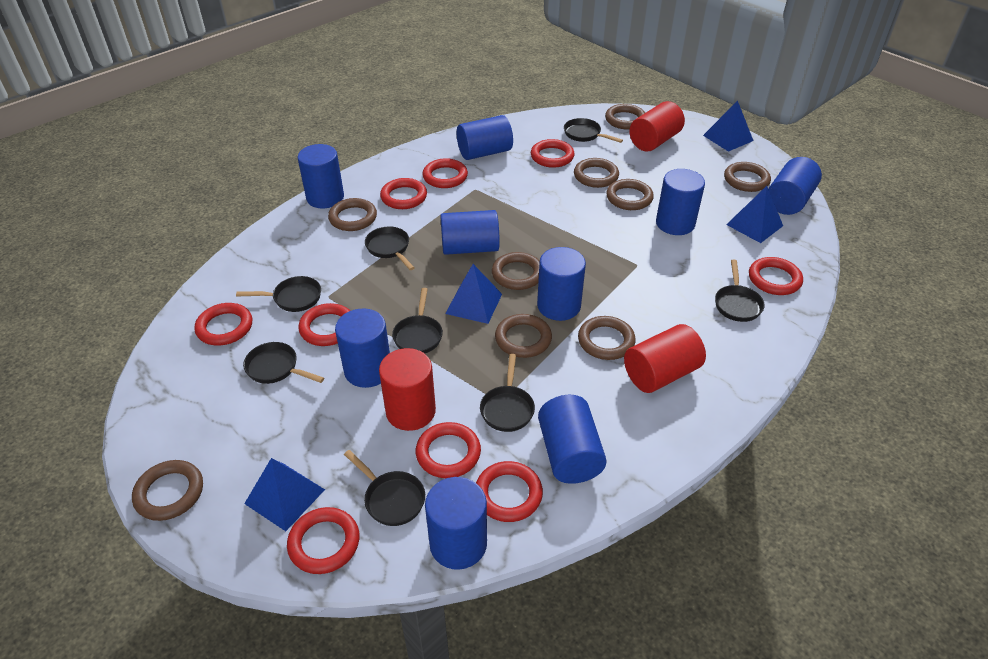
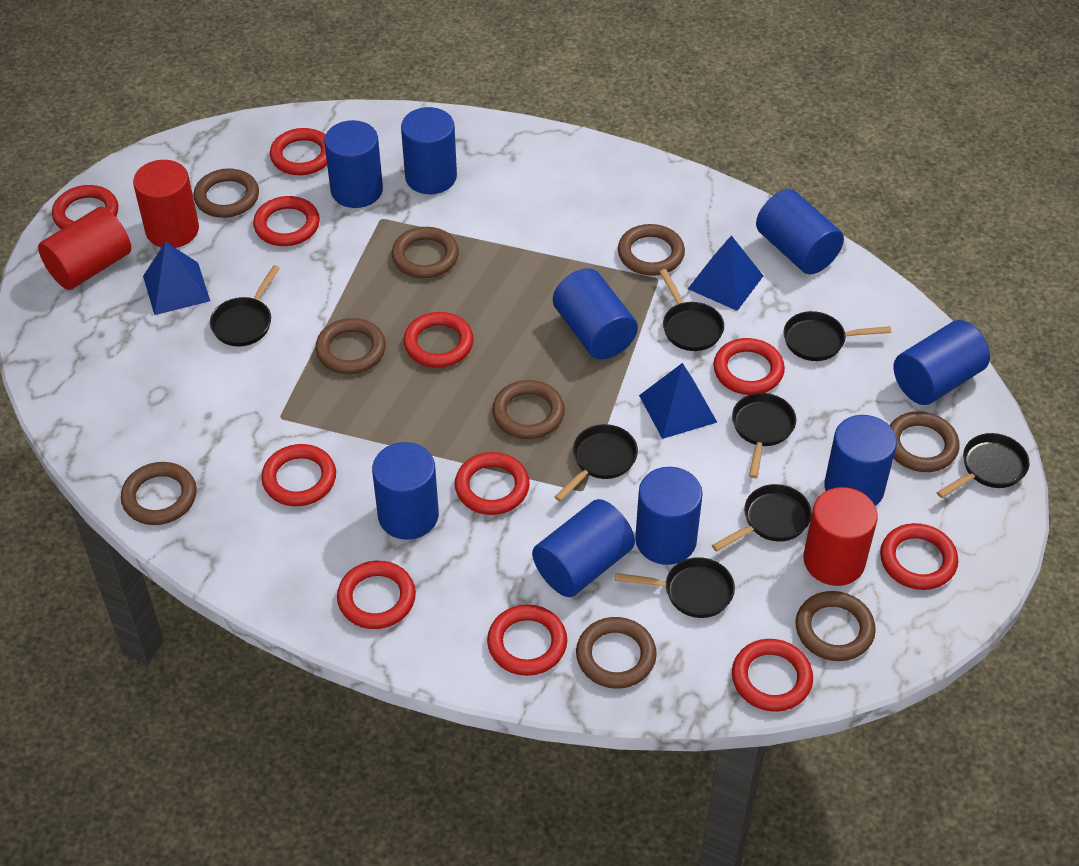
blue pyramid: [244,458,325,531] [445,264,502,324] [703,100,753,152] [726,186,783,243] = 4 -> [143,242,210,315] [639,363,717,439] [688,235,763,311] = 3
red ring: [195,303,252,345] [287,507,359,574] [298,303,350,346] [380,178,427,209] [416,422,481,478] [422,158,468,188] [476,461,543,522] [531,139,574,168] [749,257,803,295] = 9 -> [52,185,118,229] [253,196,320,246] [261,444,336,506] [270,128,327,175] [337,561,416,629] [403,312,474,368] [455,452,530,515] [487,605,567,676] [713,338,785,395] [732,639,813,712] [880,523,958,590] = 11

